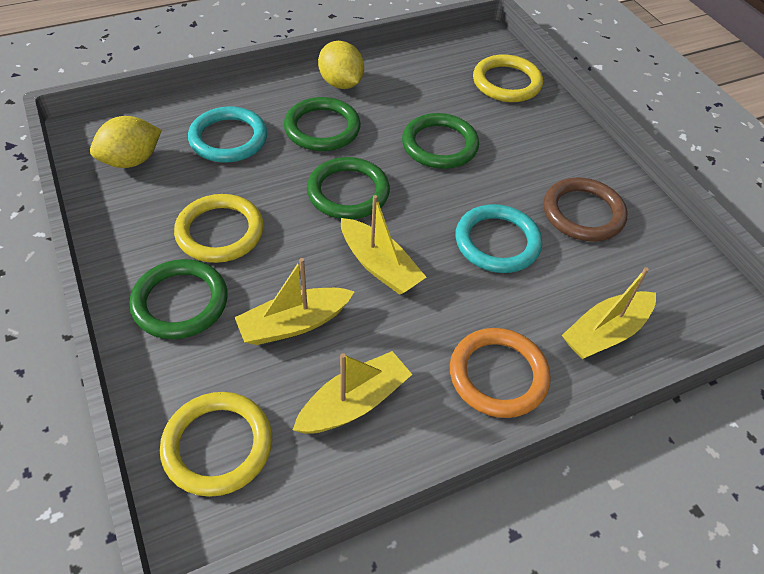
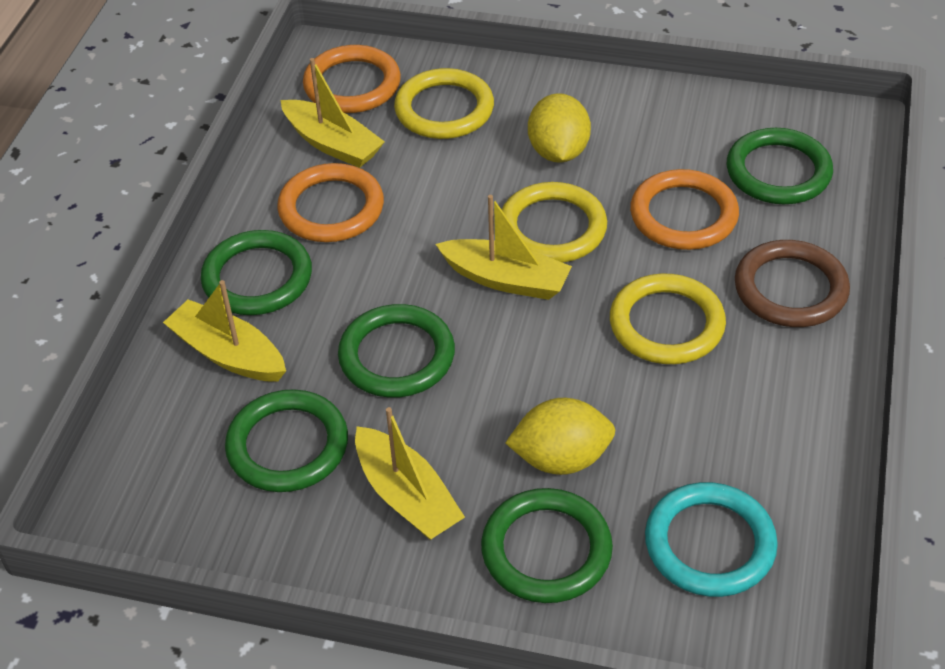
green ring: [129,259,228,339] [284,97,361,151] [307,157,390,219] [402,113,479,169] = 4 -> [201,230,312,315] [225,389,348,492] [338,304,455,397] [481,488,613,603] [727,128,833,204] = 5
orange ring: [450,328,551,418] = 1 -> [277,163,384,242] [303,45,401,113] [630,169,739,250] = 3
turquoise ring: [188,106,267,163] [455,204,542,273] = 2 -> [645,482,778,597] = 1

